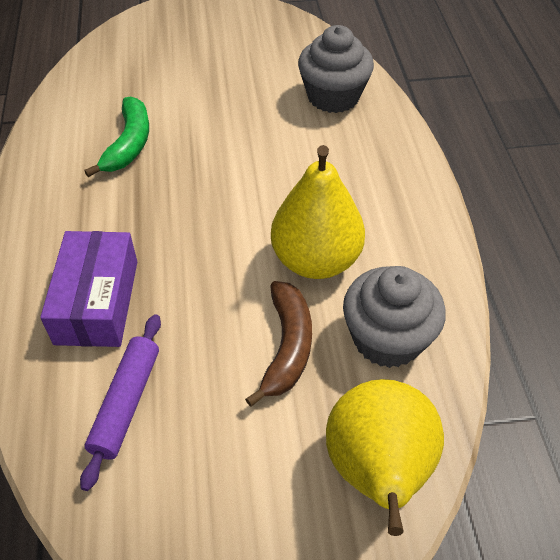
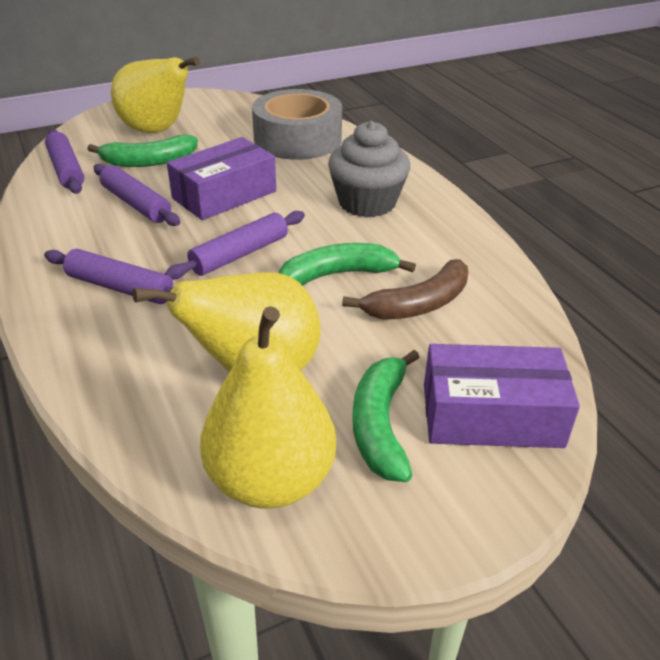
green banana: [84,97,149,177] = 1 -> [87,135,198,167] [279,243,416,286] [352,350,420,482] = 3
grey cupcake: [298,25,374,113] [343,266,446,368] = 2 -> [328,121,410,217] = 1
grey tape: none = 0 -> [252,89,342,160] = 1
purple box: [40,231,137,347] = 1 -> [167,137,276,220] [424,344,580,448] = 2
purple rolling pin: [80,314,161,491] = 1 -> [44,249,173,304] [45,129,84,194] [94,164,180,226] [165,211,305,279] = 4
yellow pear: [271,145,365,279] [326,379,444,536] = 2 -> [111,57,200,133] [132,272,321,373] [200,306,336,509] = 3

